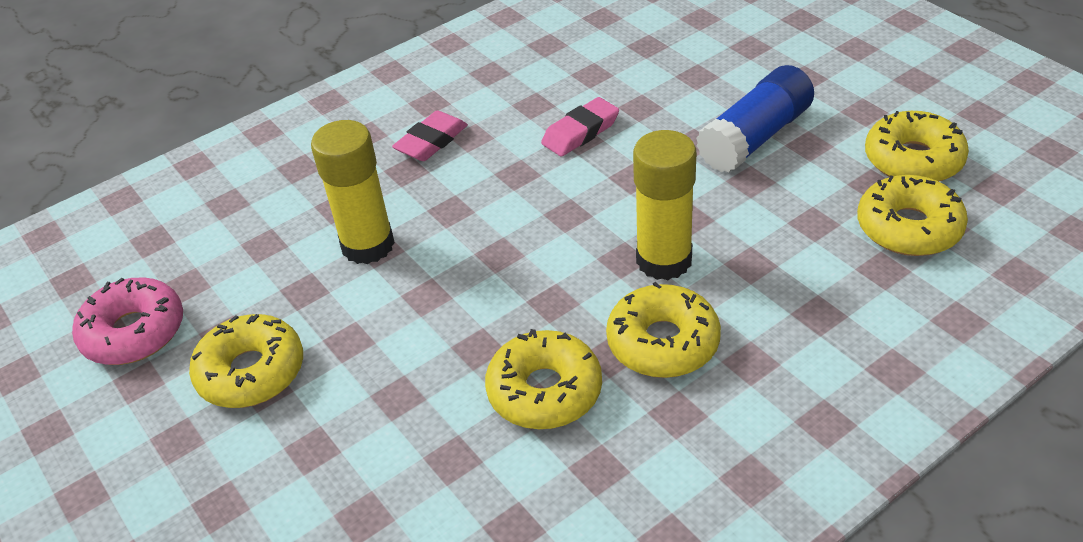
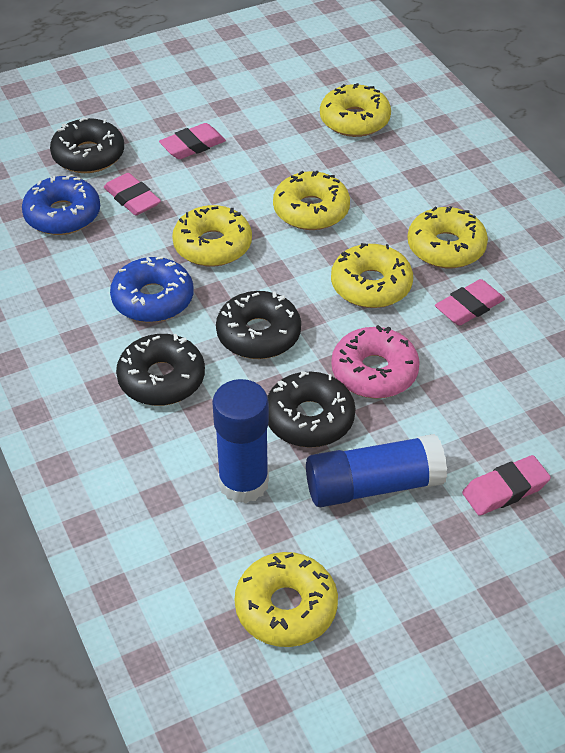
black donut: none = 0 -> [50,117,124,173] [116,334,205,406] [216,291,301,359] [268,371,356,448] = 4
blue donut: none = 0 -> [22,175,100,235] [110,256,193,322] = 2
blue glue stick: [696,65,814,173] = 1 -> [212,379,269,503] [306,434,447,507] = 2
pink eraser: [392,110,468,161] [541,97,619,157] = 2 -> [104,173,161,216] [159,123,226,159] [435,279,505,326] [462,455,551,516] = 4
yellow donut: [189,314,303,408] [485,329,602,429] [606,282,721,378] [857,175,968,256] [865,111,969,181] = 5 -> [172,205,252,267] [235,552,338,647] [273,171,350,230] [320,83,391,137] [331,243,413,308] [408,206,488,268] = 6
yellow glue stick: [311,120,395,264] [633,130,696,280] = 2 -> none = 0

